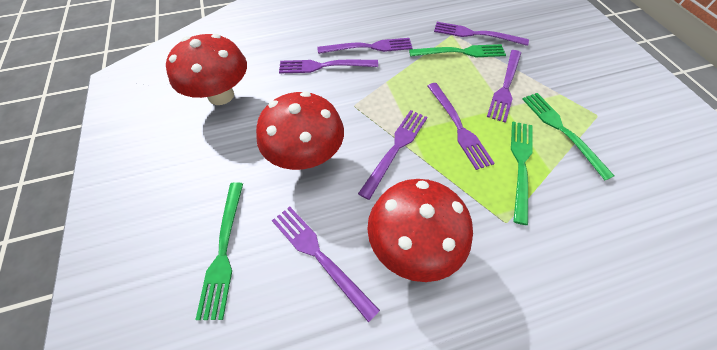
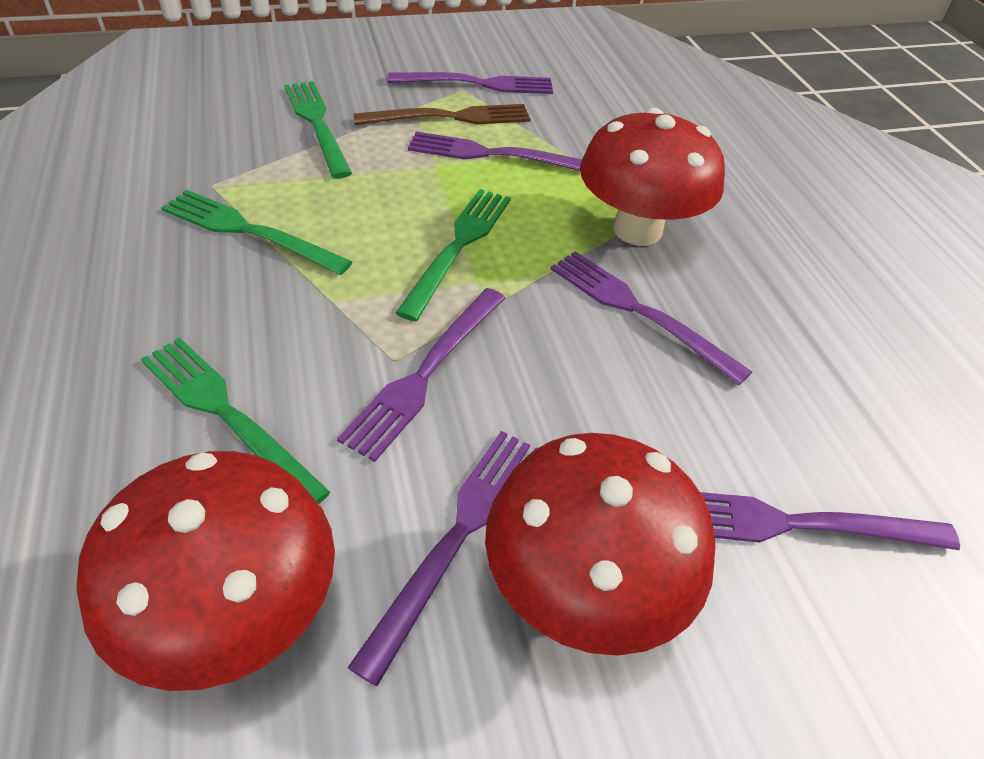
brown fork: none = 0 -> [354,104,531,125] = 1
purple fork: [272,207,380,323] [279,60,378,74] [317,38,412,54] [358,110,427,200] [427,83,495,170] [434,22,529,46] [487,50,521,123] = 7 -> [337,288,505,462] [347,431,537,686] [388,72,553,94] [408,131,582,171] [551,251,752,385] [700,492,960,550] = 6

